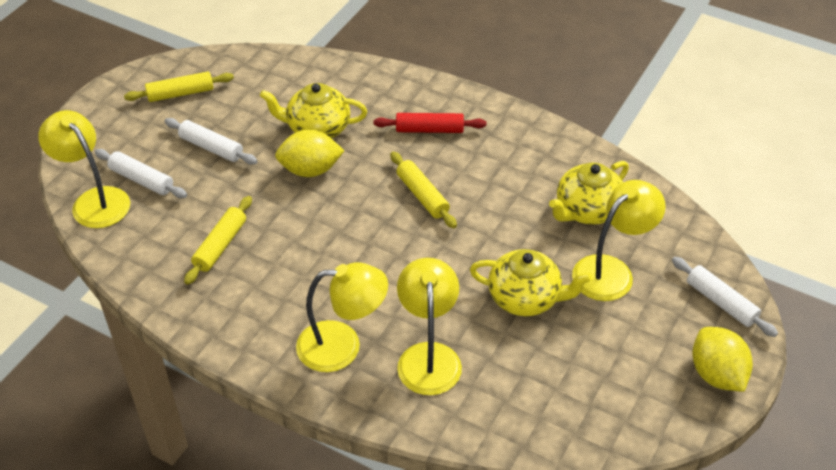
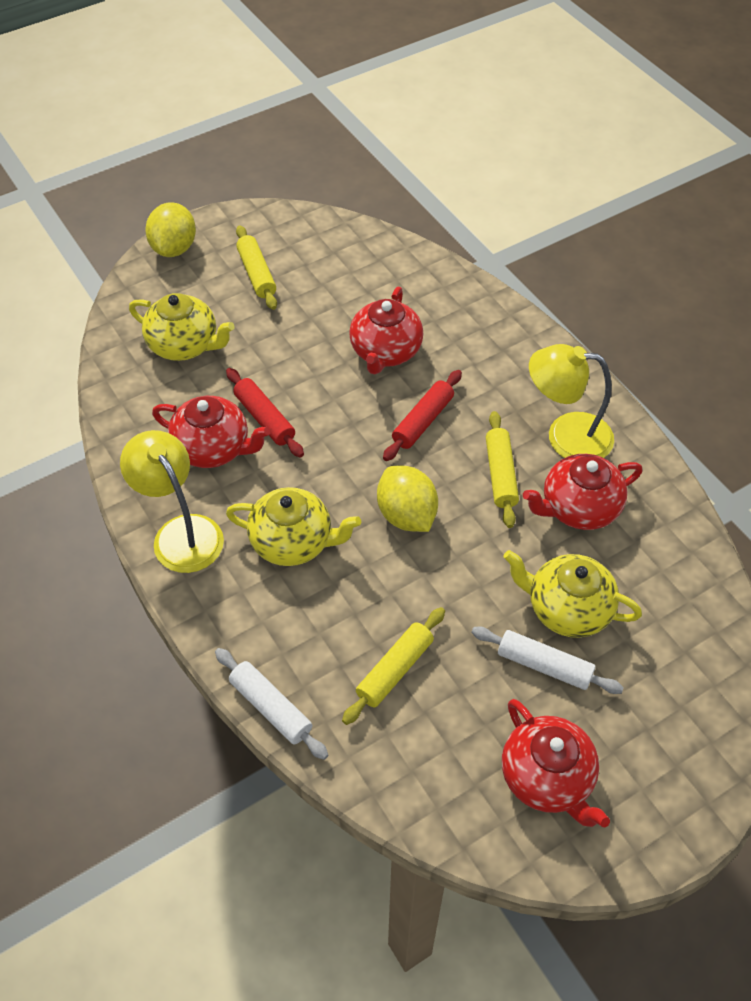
red rolling pin: [373,113,486,133] = 1 -> [226,368,304,457] [383,370,462,461] = 2
red teapot: none = 0 -> [152,396,270,468] [349,287,423,374] [502,699,610,827] [523,454,642,530] = 4
white rolling pin: [95,149,187,198] [165,118,258,165] [672,257,778,337] = 3 -> [215,648,328,760] [471,626,624,694] = 2
yellow lamp: [38,110,130,228] [296,262,388,372] [397,258,462,395] [572,180,666,301] = 4 -> [120,430,224,573] [529,344,614,458] = 2

